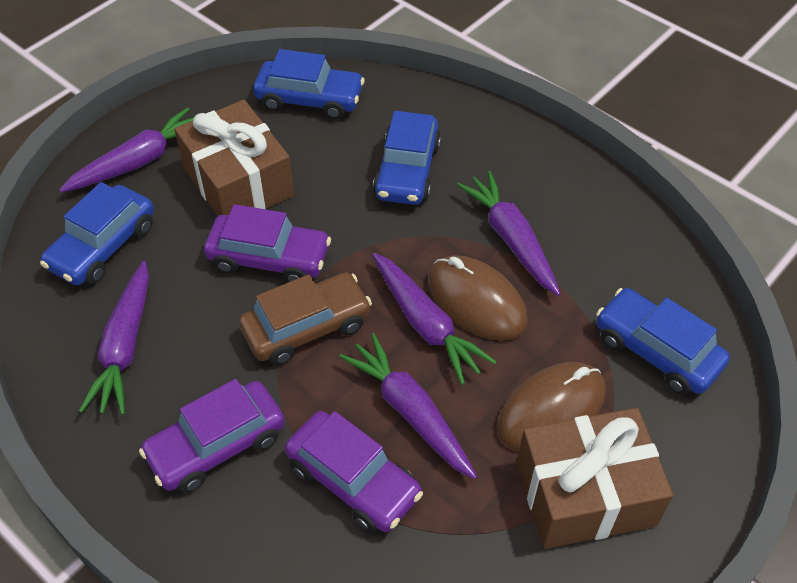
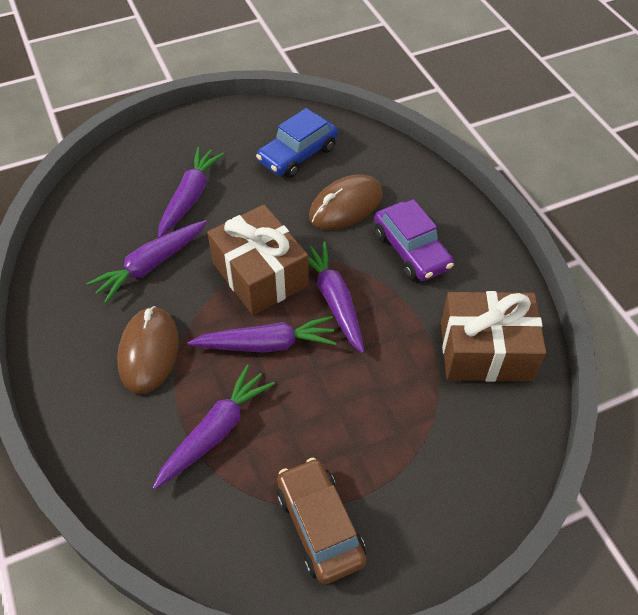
blue car: [40,182,154,285] [253,49,365,120] [373,111,441,205] [596,288,730,395] = 4 -> [256,108,338,178] = 1
purple car: [139,379,285,493] [204,204,331,282] [285,411,423,532] = 3 -> [374,199,454,281] = 1

